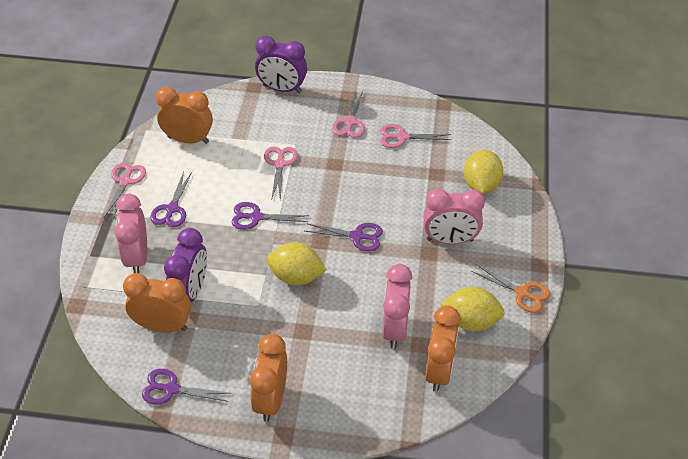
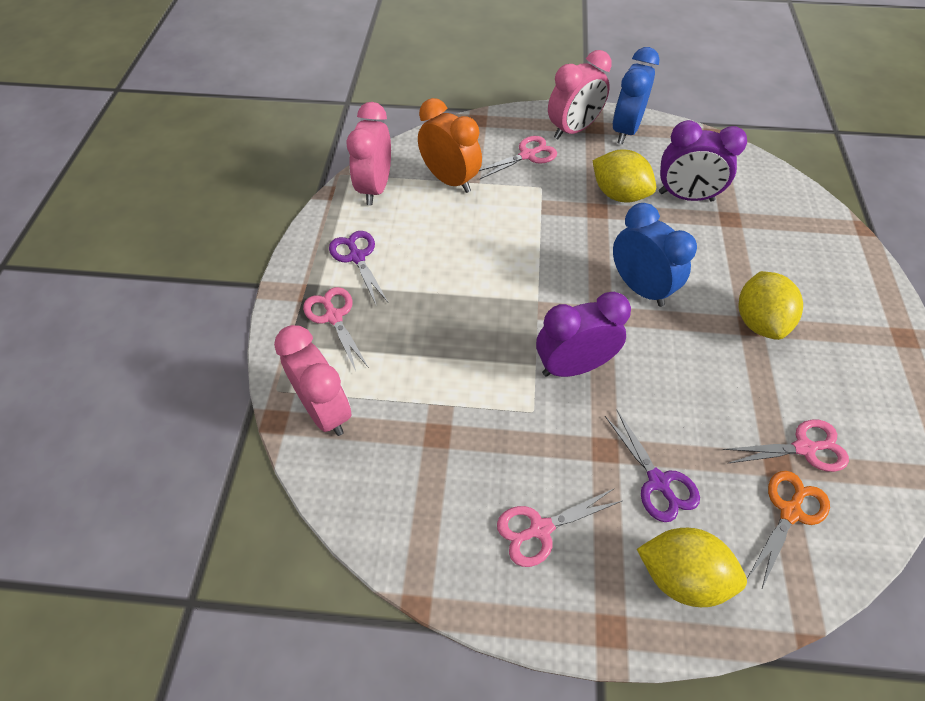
blue clock: none = 0 -> [612,47,660,144] [613,203,697,307] = 2
orange clock: [123,273,191,332] [156,87,213,144] [250,334,287,422] [425,306,461,392] = 4 -> [418,98,482,193] = 1
purple scissors: [142,369,232,405] [150,172,192,227] [232,202,309,230] [305,223,383,251] = 4 -> [329,231,388,304] [605,410,700,522] = 2

